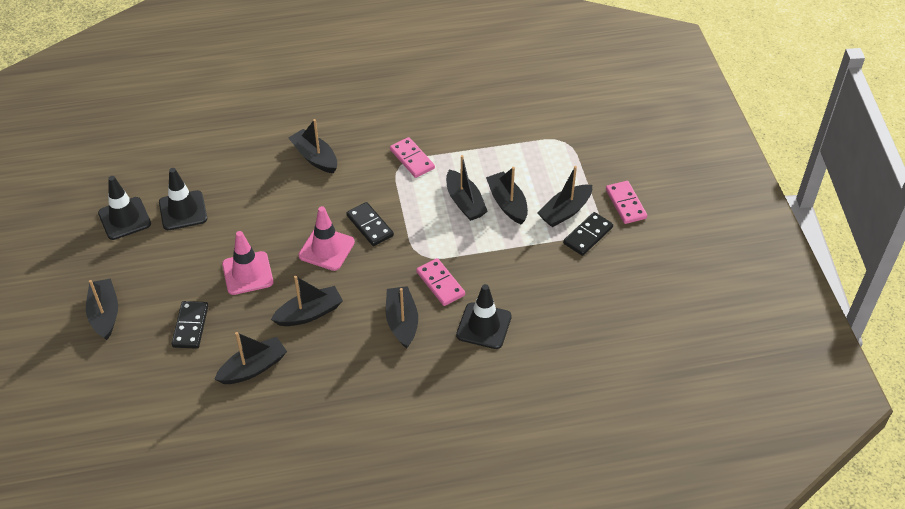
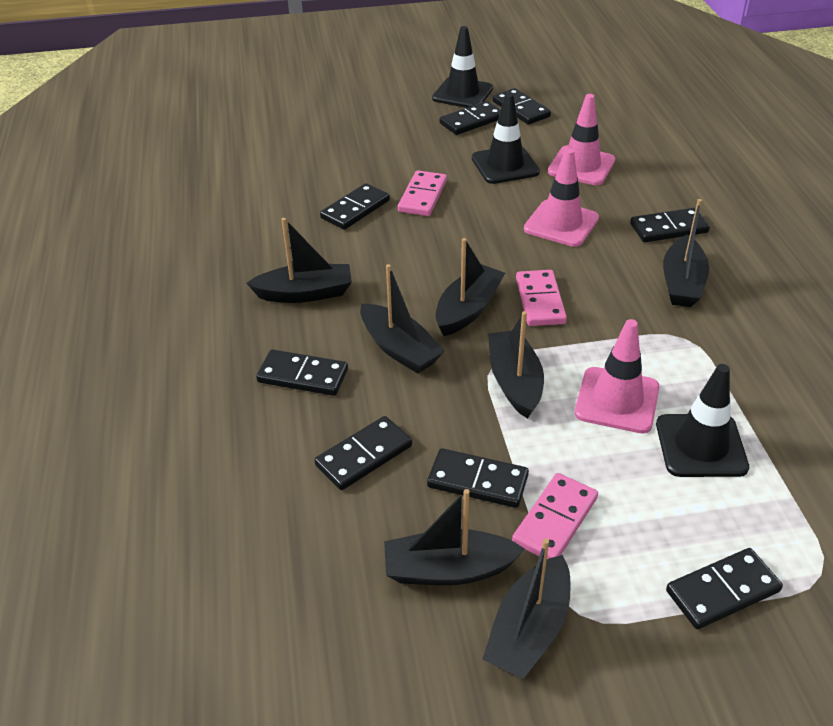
black boat: [86,279,118,340] [214,332,287,384] [271,276,343,326] [289,119,337,173] [386,286,418,349] [446,155,488,221] [486,167,528,224] [537,166,592,227] = 8 -> [247,218,352,303] [360,264,445,374] [384,489,525,585] [436,238,505,336] [482,538,570,679] [488,311,544,419] [663,199,709,307] = 7
black domino: [172,301,208,349] [346,202,394,246] [563,212,613,256] = 3 -> [256,349,348,396] [314,416,412,490] [320,183,390,230] [427,448,529,508] [440,101,501,135] [493,88,551,125] [630,208,710,242] [666,548,783,629] = 8
pink traffic cone: [222,231,273,295] [298,206,355,271] = 2 -> [524,148,599,247] [548,94,615,185] [575,319,660,434] = 3

